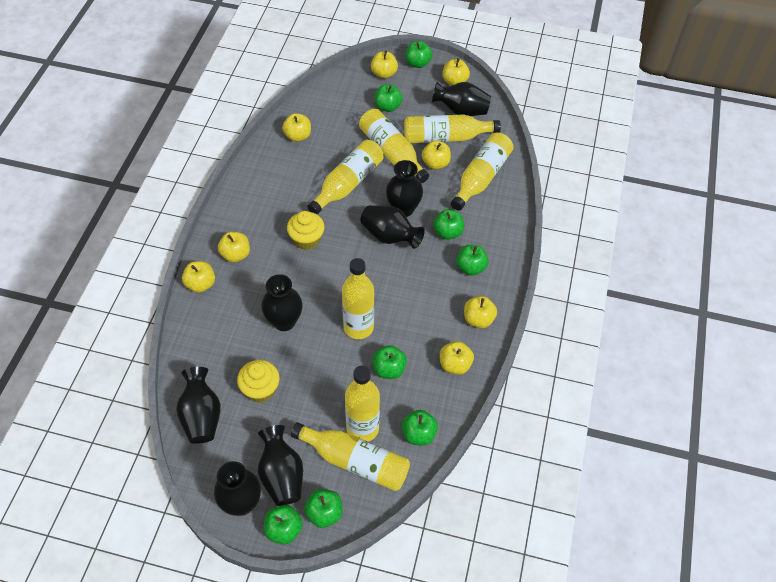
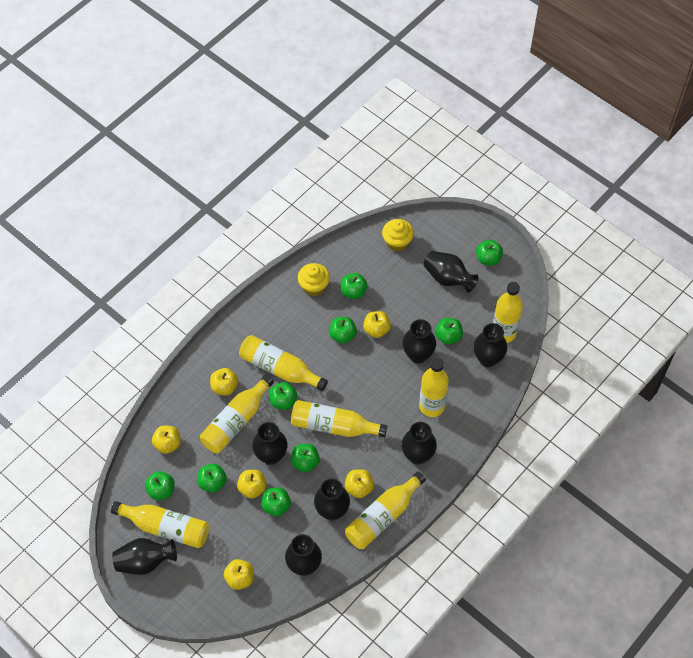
black vase: [176,367,221,444] [214,461,261,516] [258,425,303,506] [261,274,302,331] [360,205,425,249] [386,160,423,217] [432,82,491,116] = 7 -> [112,538,177,575] [252,422,288,465] [285,534,322,576] [314,478,350,520] [402,319,436,363] [402,422,437,465] [423,251,478,293] [473,323,508,367] = 8
green apple: [264,505,303,544] [304,489,343,528] [372,345,407,379] [375,84,402,112] [402,410,438,445] [406,41,432,68] [433,209,464,240] [456,245,488,276] = 8 -> [145,471,174,500] [197,464,227,493] [261,487,291,517] [269,382,297,410] [291,444,320,472] [329,317,357,344] [341,273,368,299] [435,318,463,345] [476,240,503,265] = 9
yellow apple: [182,261,215,293] [218,232,250,263] [282,113,311,142] [371,51,398,79] [422,141,451,169] [440,341,474,375] [442,58,470,85] [464,296,497,328] = 8 -> [152,425,181,454] [210,368,238,396] [224,559,254,590] [237,470,267,498] [345,469,374,498] [363,311,391,338] = 6

